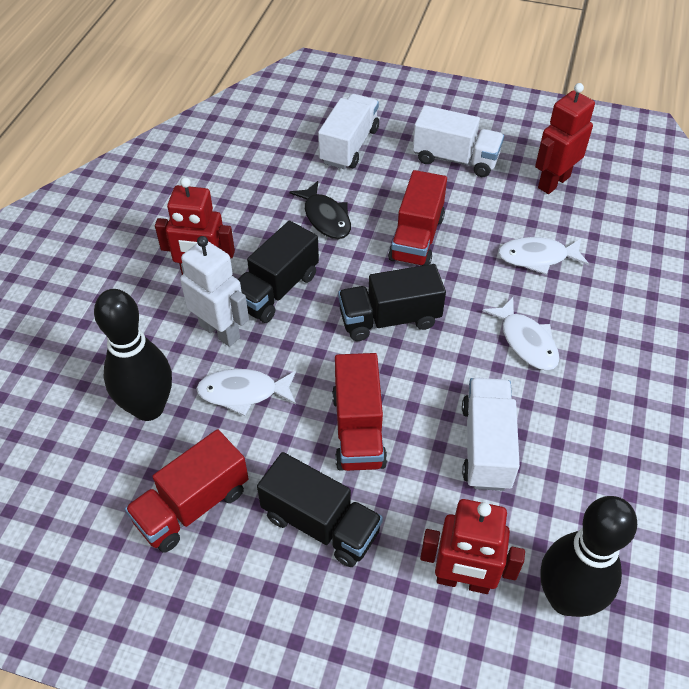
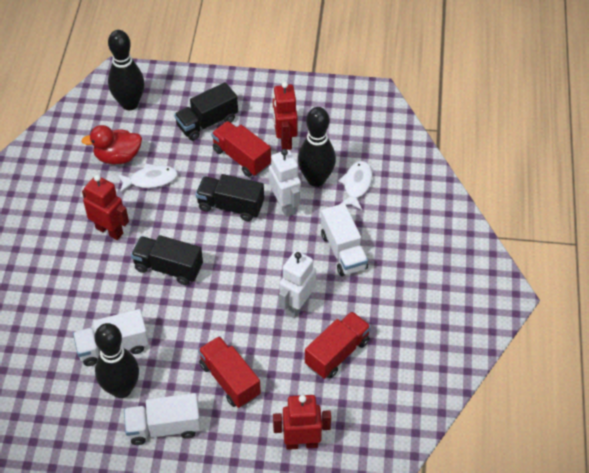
black bowling pin: [94,289,172,421] [540,496,637,617] = 2 -> [95,323,139,398] [108,30,145,110] [298,107,336,187] = 3
black fish: [289,181,351,239] = 1 -> none = 0
red duck: none = 0 -> [81,125,142,165] = 1
white fish: [196,369,296,416] [483,297,560,370] [498,237,589,275] = 3 -> [117,163,178,193] [338,161,372,210] = 2
white robot: [180,236,249,347] = 1 -> [269,149,301,217] [279,251,316,318] = 2

